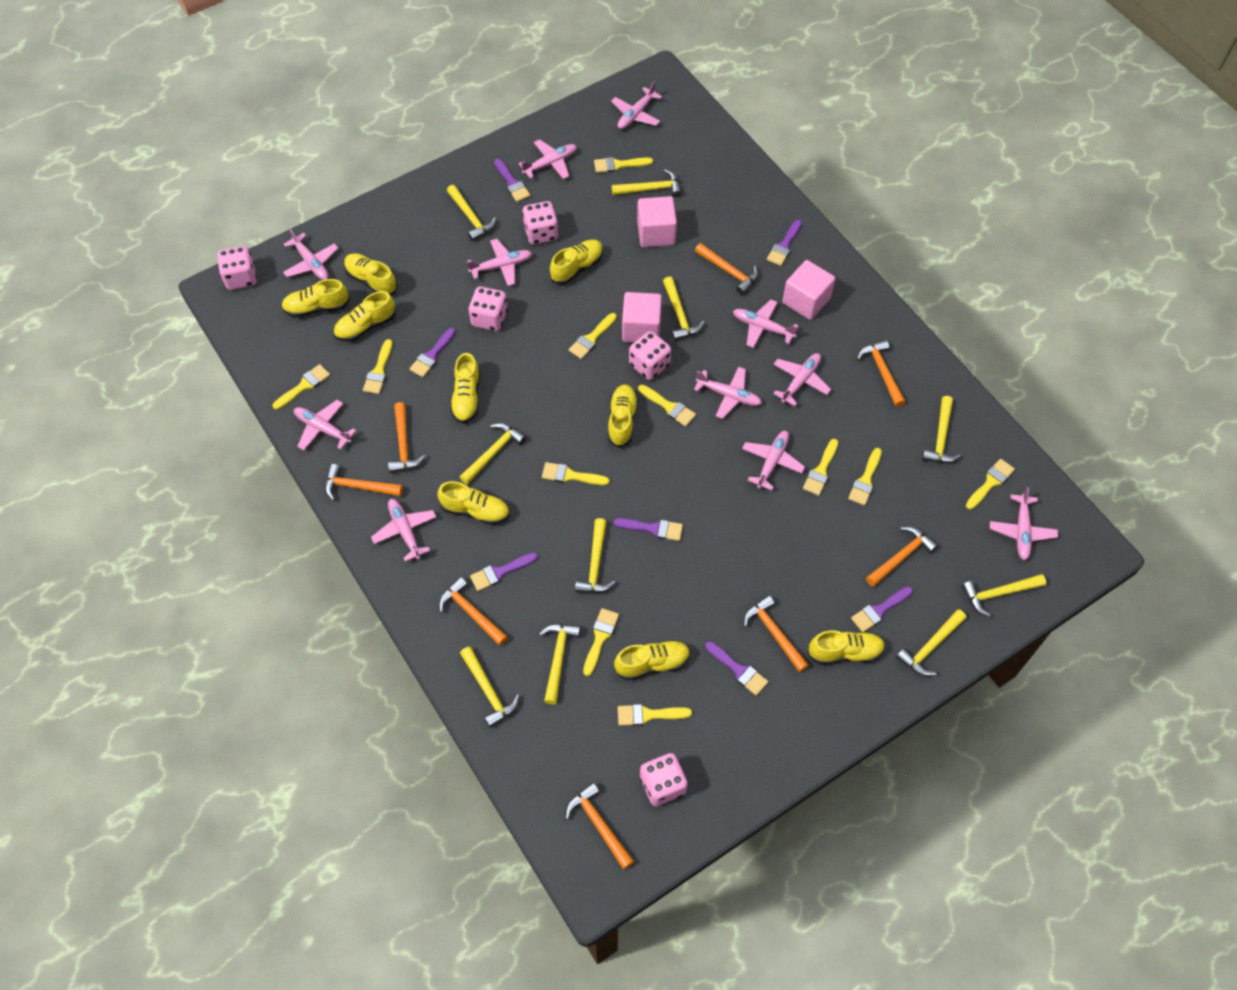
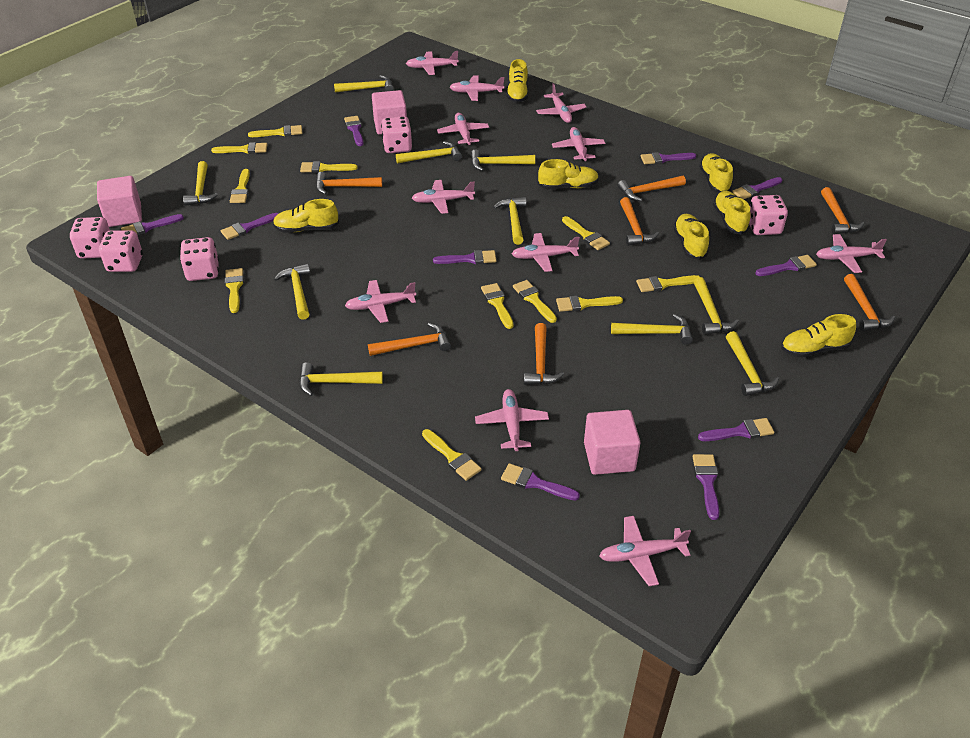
orange hammer: [325,464,403,501] [388,402,426,473] [439,577,508,646] [565,782,634,869] [695,243,759,295] [744,595,809,672] [857,340,906,407] [866,526,938,587] = 8 -> [316,172,382,195] [368,323,451,356] [524,323,564,385] [618,176,686,201] [620,197,659,246] [821,187,864,234] [844,274,895,331] = 7
purple brush: [409,328,456,377] [470,552,538,591] [494,159,530,202] [613,518,683,541] [705,641,768,696] [767,219,802,266] [851,586,913,632] = 7 -> [121,214,184,235] [221,213,279,240] [344,116,363,146] [433,250,496,264] [501,463,580,501] [641,152,696,164] [693,454,719,520] [698,418,774,441] [732,177,782,199] [755,255,817,276] = 10
yellow shoe: [281,279,350,317] [334,291,396,341] [344,253,397,295] [437,481,509,525] [450,353,480,423] [550,240,603,285] [608,384,638,448] [614,640,690,680] [808,631,885,664] = 9 -> [273,199,339,233] [507,59,528,103] [538,159,599,190] [673,214,709,260] [699,153,733,193] [713,191,750,235] [781,314,856,358] = 7

